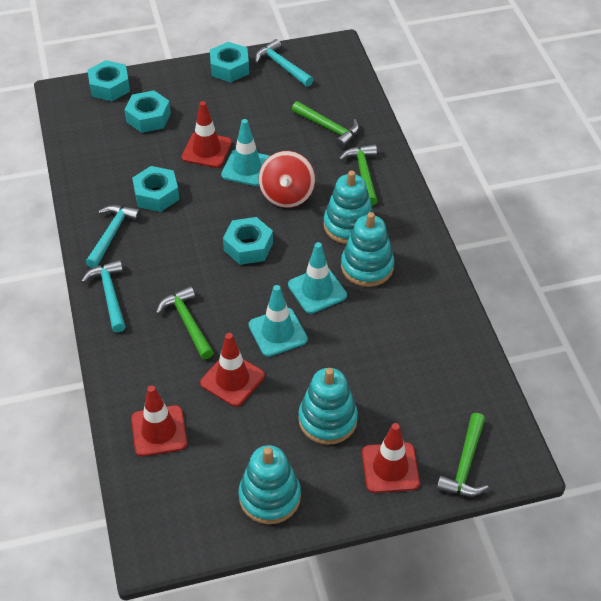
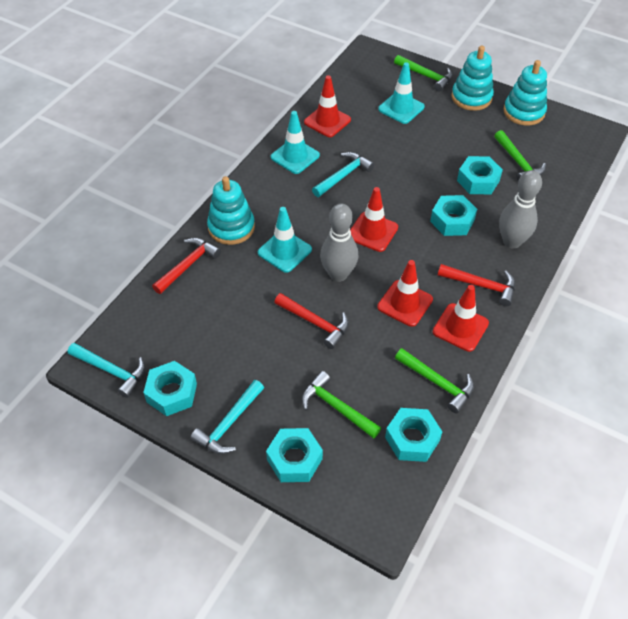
grey bowling pin: none = 0 -> [320,203,358,282] [499,170,542,249] = 2
red hammer: none = 0 -> [152,238,221,294] [274,293,349,349] [438,264,515,306] = 3
red spinning top: [259,151,315,208] = 1 -> none = 0
turquoise stacking toy: [239,445,301,524] [298,368,358,445] [323,170,374,244] [341,212,394,287] = 4 -> [207,176,255,245] [451,46,494,111] [503,60,547,126] = 3

